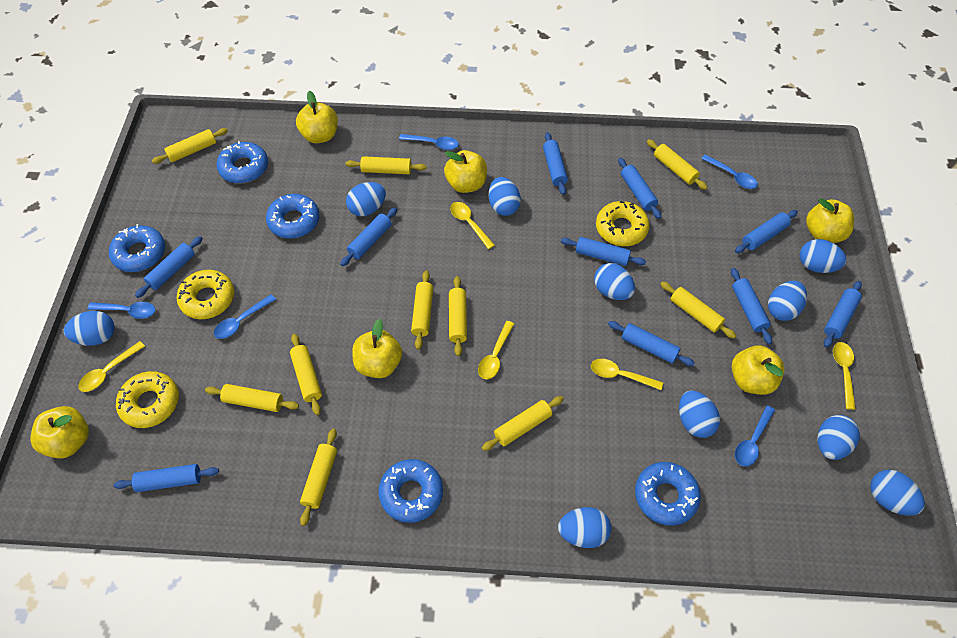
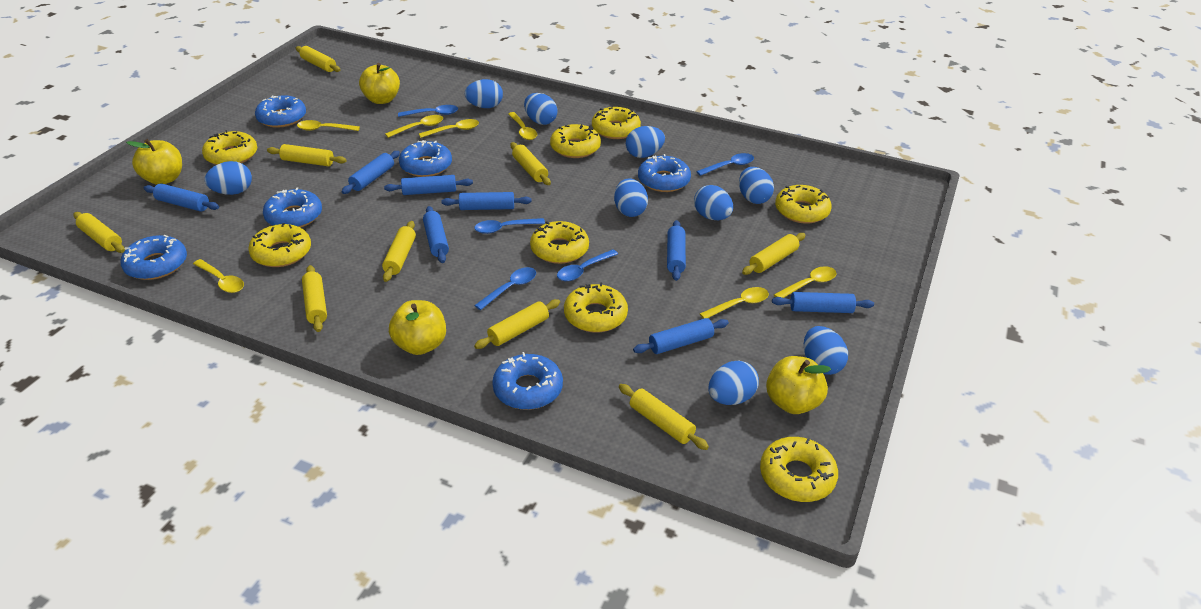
blue donut: [109,224,165,272] [216,141,268,184] [266,194,319,239] [378,459,443,523] [635,462,701,526] = 5 -> [121,235,187,280] [255,95,306,128] [263,187,322,228] [399,140,452,177] [492,352,563,410] [638,154,691,192] = 6
blue egg: [64,311,115,346] [346,182,386,216] [489,177,521,216] [558,507,611,548] [594,263,635,300] [679,390,720,438] [768,281,807,321] [800,239,847,273] [817,415,860,460] [870,470,925,516] = 10 -> [205,161,252,195] [465,79,503,108] [524,93,558,125] [614,178,648,217] [626,126,665,158] [694,185,733,220] [708,361,759,405] [739,167,774,204] [804,326,848,375] = 9
blue rolling pin: [113,464,219,492] [135,236,203,298] [340,207,397,266] [543,132,568,195] [561,237,646,266] [608,321,695,366] [618,158,661,219] [731,268,772,344] [735,210,798,253] [824,281,862,348] = 10 -> [144,183,219,212] [342,151,400,194] [384,175,473,195] [423,206,449,263] [442,192,532,210] [633,318,729,354] [667,220,686,281] [772,292,874,313] = 8
yellow apple: [30,406,89,459] [296,91,338,143] [352,319,402,378] [444,150,487,193] [732,345,785,395] [806,198,854,243] = 6 -> [126,139,182,185] [359,63,400,104] [389,300,446,355] [766,356,831,414] = 4
yellow donut: [116,371,179,428] [177,270,234,319] [596,201,650,246] = 3 -> [202,130,257,165] [248,223,311,267] [530,221,589,264] [550,124,601,158] [564,282,628,333] [592,107,641,139] [760,437,838,502] [775,185,832,224] = 8
yellow rolling pin: [152,128,228,164] [205,384,299,412] [290,334,322,415] [300,429,337,526] [345,156,427,174] [411,270,433,350] [449,276,467,356] [482,396,564,451] [647,139,708,190] [661,281,736,339] = 10 -> [73,212,125,253] [267,144,347,166] [296,46,341,72] [302,265,327,332] [382,221,416,282] [474,299,560,349] [510,142,551,185] [619,384,709,450] [742,233,806,275] = 9
yellow spoon: [78,341,145,392] [450,202,495,249] [478,321,514,379] [591,359,663,390] [833,342,856,410] = 5 -> [193,259,244,293] [297,120,360,131] [385,115,443,138] [419,119,479,138] [508,112,537,140] [700,287,769,319] [774,266,837,298] = 7

